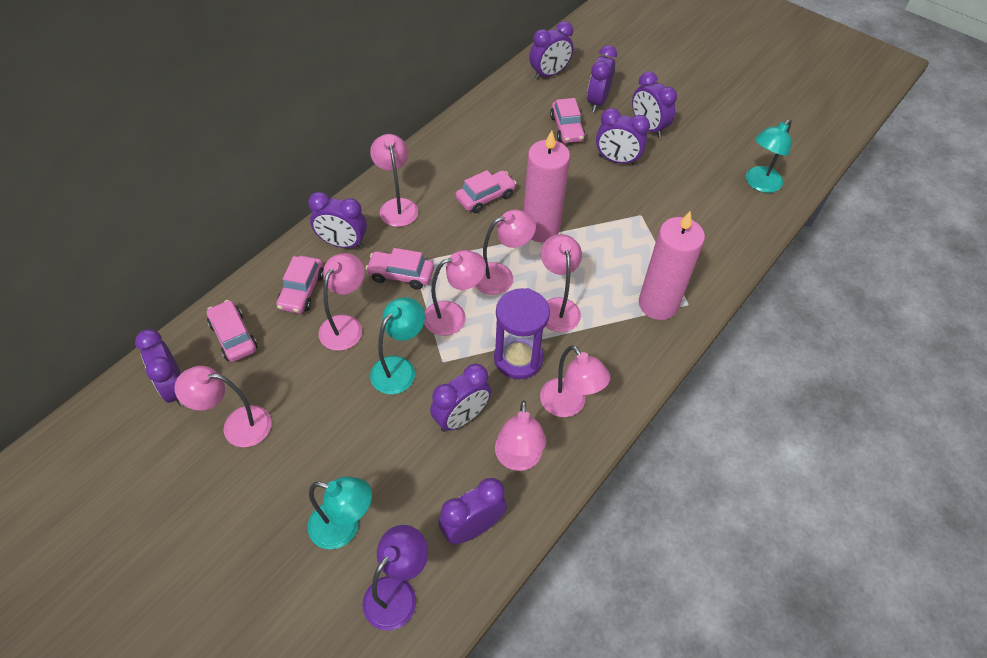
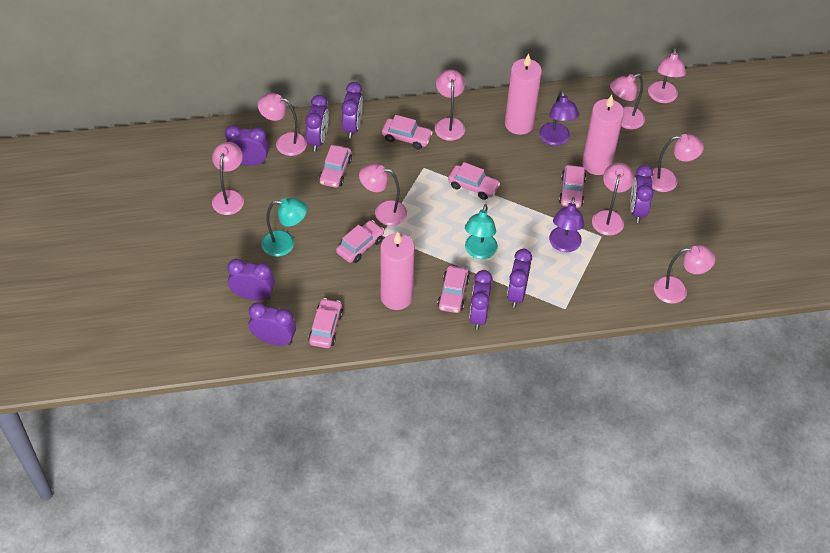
pink candle: [524,130,570,242] [639,211,705,320] = 2 -> [380,232,415,310] [505,54,542,135] [582,95,624,175] = 3
pink car: [207,300,258,362] [276,256,324,314] [365,248,434,290] [455,170,516,213] [550,98,586,143] = 5 -> [308,298,343,348] [319,145,352,188] [336,220,384,263] [382,115,433,149] [437,265,470,313] [448,162,500,200] [559,165,586,208] = 7
pink lamp: [174,366,272,447] [319,253,365,351] [370,134,418,227] [424,250,486,336] [475,210,536,295] [495,400,547,471] [540,345,610,417] [541,234,582,332] = 8 -> [212,142,244,215] [258,93,307,156] [359,164,407,226] [435,69,465,141] [592,163,634,236] [610,74,645,129] [648,48,686,103] [651,134,704,192] [654,245,715,304] = 9
purple hourglass: [494,288,550,379] = 1 -> none = 0
purple lamp: [362,525,428,631] = 1 -> [539,90,579,146] [549,197,584,252] = 2
turquoise lamp: [308,477,372,549] [370,297,425,394] [746,119,792,193] = 3 -> [262,198,307,257] [465,204,498,259] = 2

